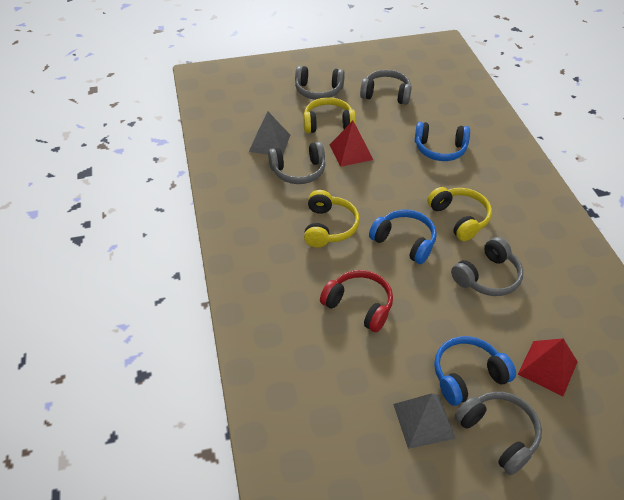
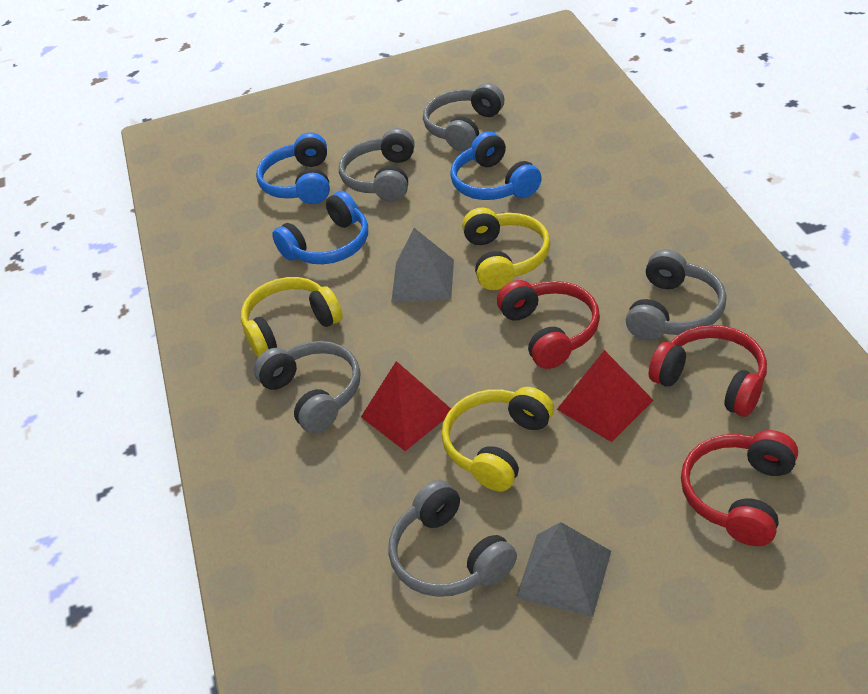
red headphones: [320,270,393,332] = 1 -> [497,280,600,369] [649,325,767,417] [681,430,798,546] = 3

